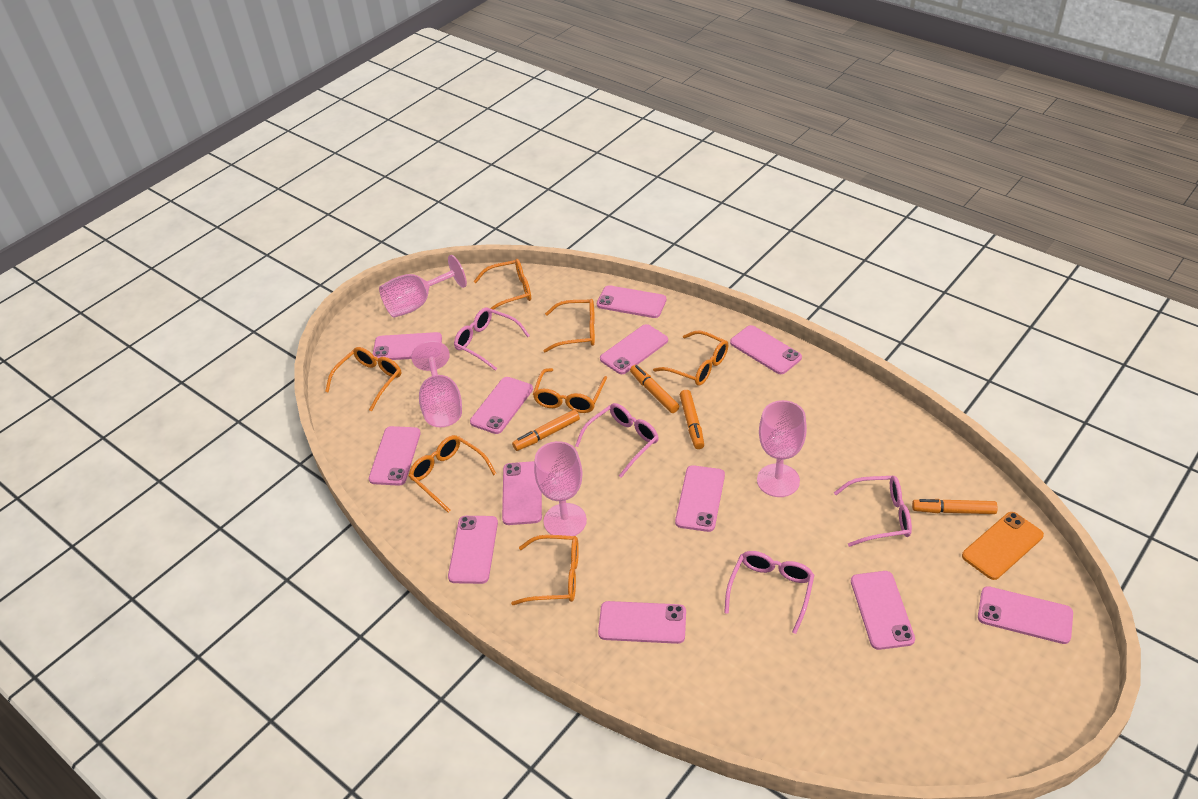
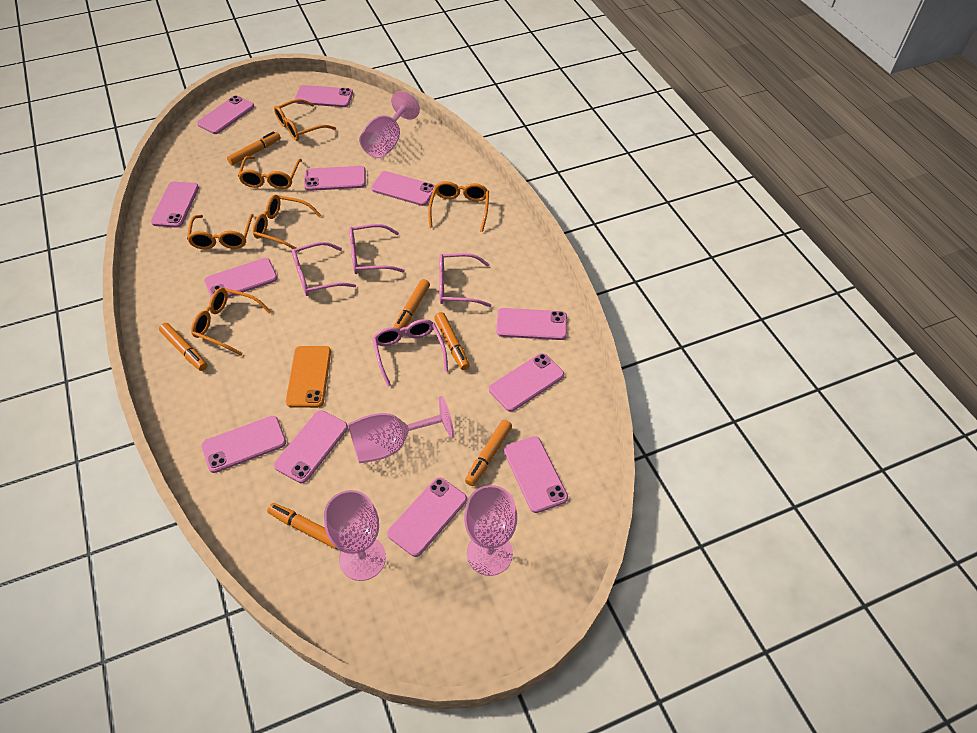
orange glasses: [325,347,402,412] [409,435,496,513] [474,259,531,310] [511,535,579,605] [533,368,607,413] [544,299,595,352] [653,331,728,386] = 7 -> [187,214,254,249] [191,288,271,355] [238,156,302,189] [253,195,322,252] [274,99,336,141] [428,181,489,232] = 6
orange marker: [512,410,580,451] [630,365,679,413] [680,390,704,449] [912,499,998,514] = 4 -> [159,323,207,371] [227,131,281,165] [267,503,337,549] [394,279,430,329] [434,312,470,370] [465,420,512,486] = 6

